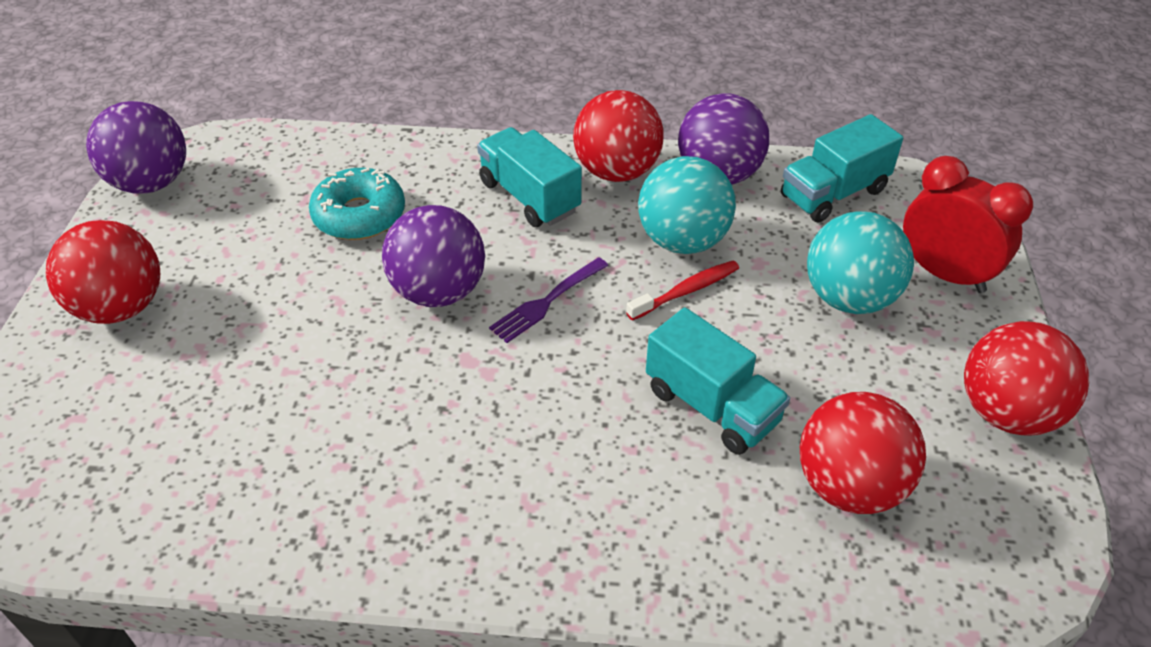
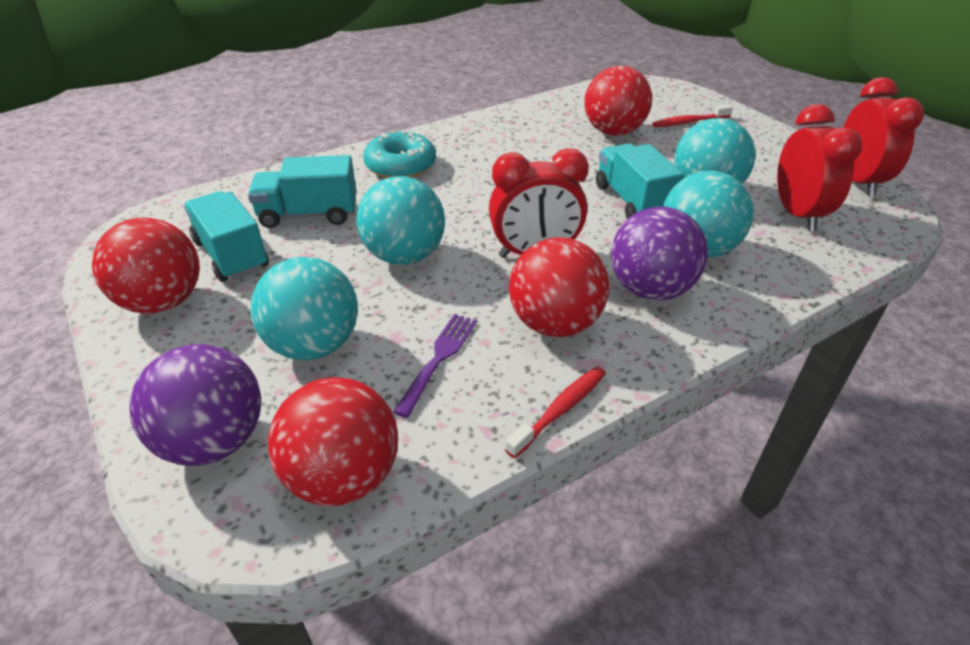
purple ball: [86,101,186,194] [382,205,485,307] [678,93,769,184] = 3 -> [129,344,261,466] [611,206,708,300] = 2
red clock: [903,156,1033,293] = 1 -> [489,148,589,258] [777,104,862,231] [843,77,924,196] = 3
red toothbrush: [626,261,739,321] = 1 -> [505,366,606,458] [652,105,733,127] = 2
turquoise ball: [638,156,736,254] [807,211,914,314] = 2 -> [250,257,358,360] [356,176,445,265] [663,171,753,258] [675,118,756,184] = 4

